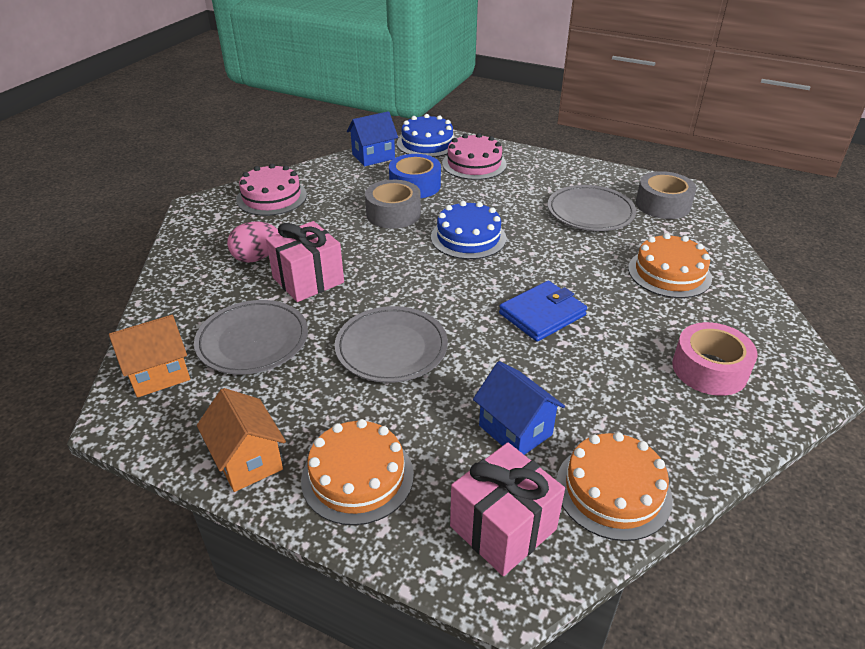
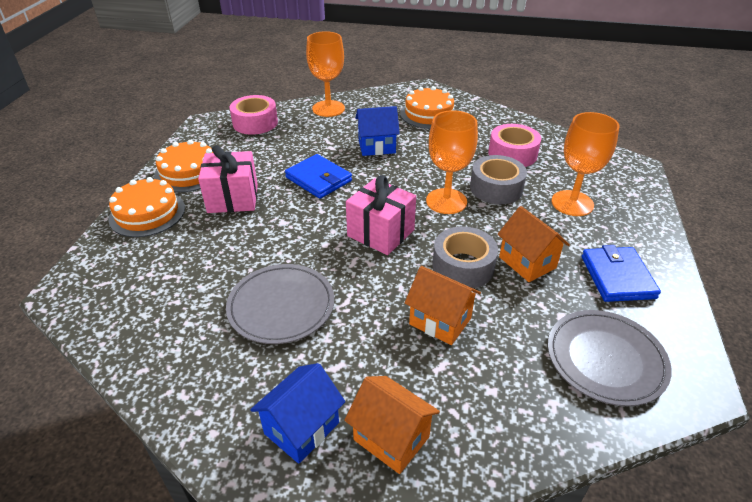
blue cake: [397,114,455,157] [431,201,507,259] = 2 -> none = 0
blue tape: [389,154,441,198] = 1 -> none = 0
blue wallet: [499,281,587,342] = 1 -> [285,154,352,199] [582,245,661,302] = 2
grey plate: [194,300,308,375] [335,306,448,383] [547,185,636,231] = 3 -> [226,264,334,344] [548,310,672,406] = 2
orange goblet: none = 0 -> [306,31,345,117] [426,110,478,214] [551,112,620,216] = 3
orange house: [109,315,190,398] [197,388,286,492] = 2 -> [344,376,440,474] [405,266,481,345] [498,206,570,282] = 3
pink cake: [236,164,307,216] [442,133,507,180] = 2 -> none = 0
pink egg: [227,221,279,263] = 1 -> none = 0
pink tape: [672,322,758,396] = 1 -> [230,95,278,135] [488,124,541,167] = 2

